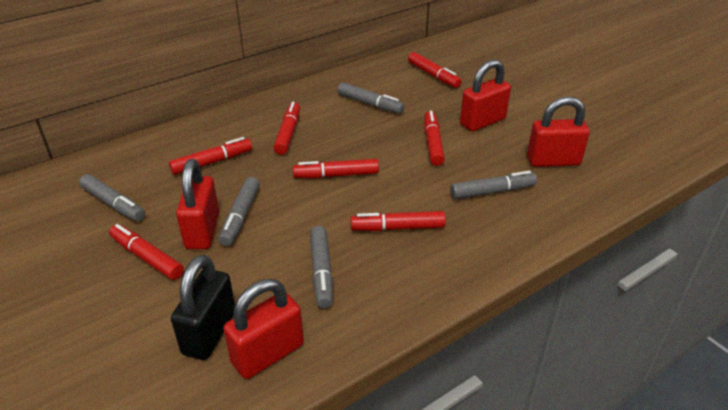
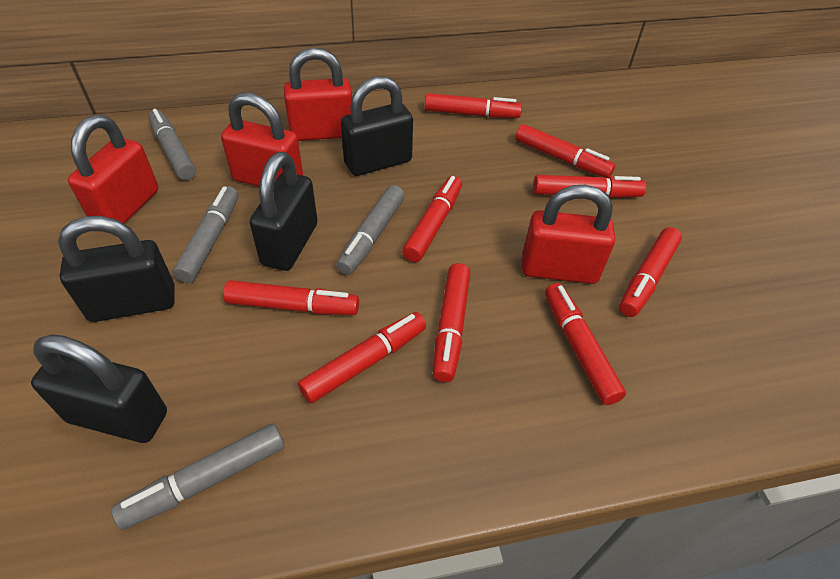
black padlock: [171,255,235,360] = 1 -> [31,334,167,443] [58,216,175,322] [250,152,318,271] [341,76,413,176] = 4
grey marker: [79,174,145,221] [218,177,260,246] [310,226,333,308] [338,82,405,114] [450,171,537,199] = 5 -> [112,424,285,530] [148,109,196,180] [172,186,238,283] [336,185,405,275] = 4
red marker: [109,224,184,280] [169,137,252,175] [273,102,300,155] [293,159,379,178] [350,211,446,231] [408,52,462,88] [424,111,445,166] = 7 -> [223,280,359,315] [298,312,426,403] [402,176,462,262] [425,93,522,118] [433,263,470,382] [515,124,615,178] [533,175,646,198] [545,283,626,405] [619,227,682,317] = 9

